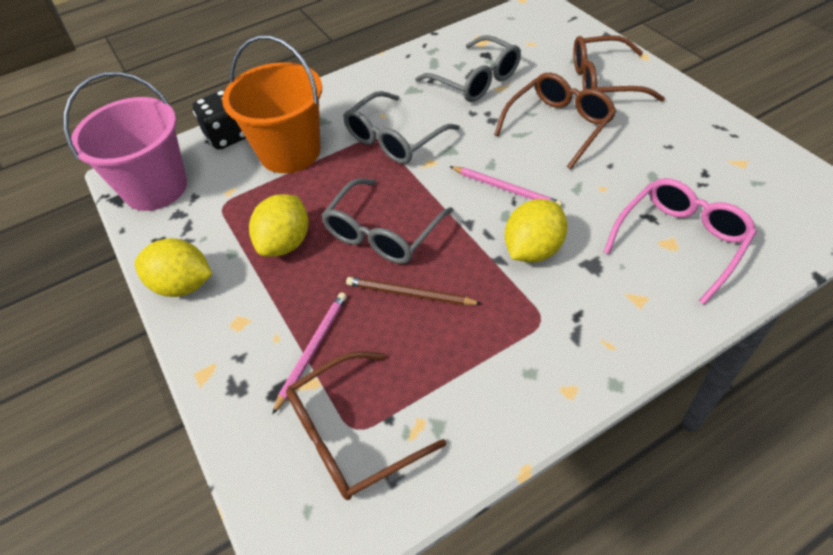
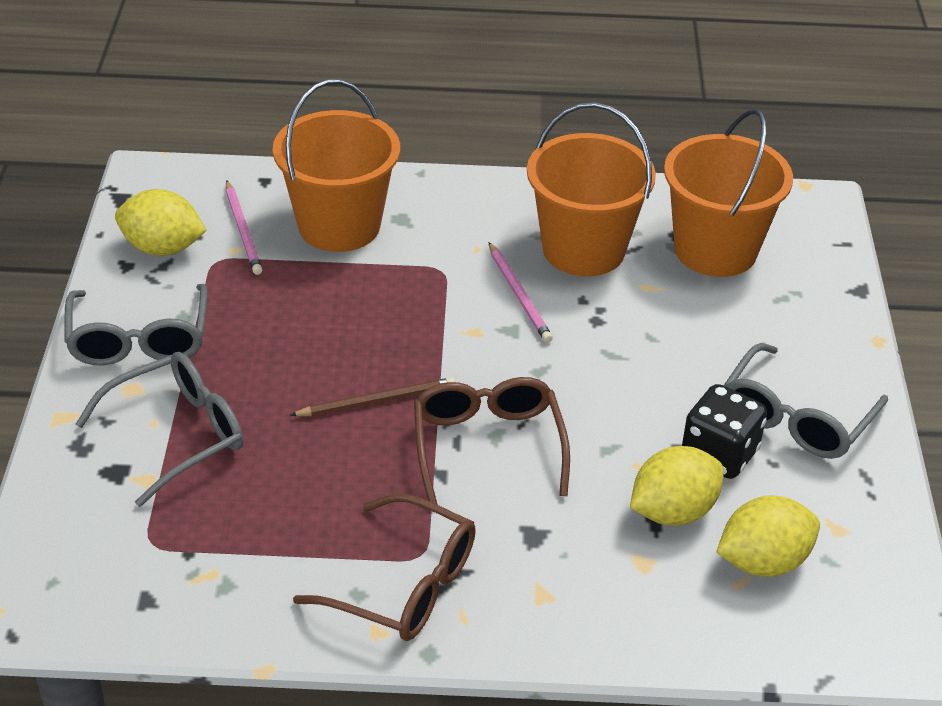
brown glasses: [286,351,446,500] [494,73,617,169] [573,35,665,102] = 3 -> [293,494,476,641] [414,377,570,505] = 2
orange bucket: [222,35,322,173] = 1 -> [273,79,400,252] [527,102,656,276] [664,109,793,277] = 3
pink bucket: [64,72,187,211] = 1 -> none = 0
pink glasses: [604,178,757,305] = 1 -> none = 0

